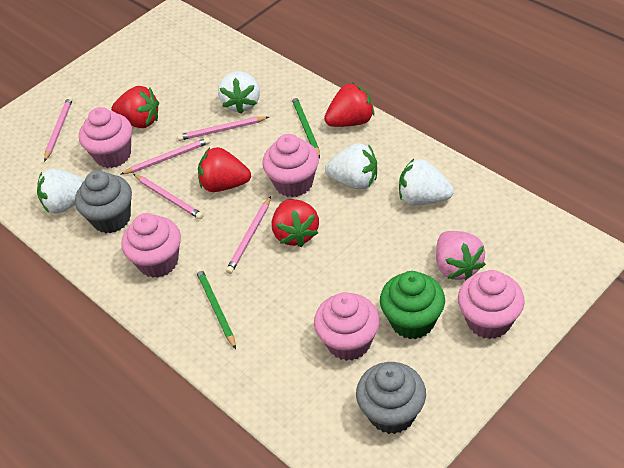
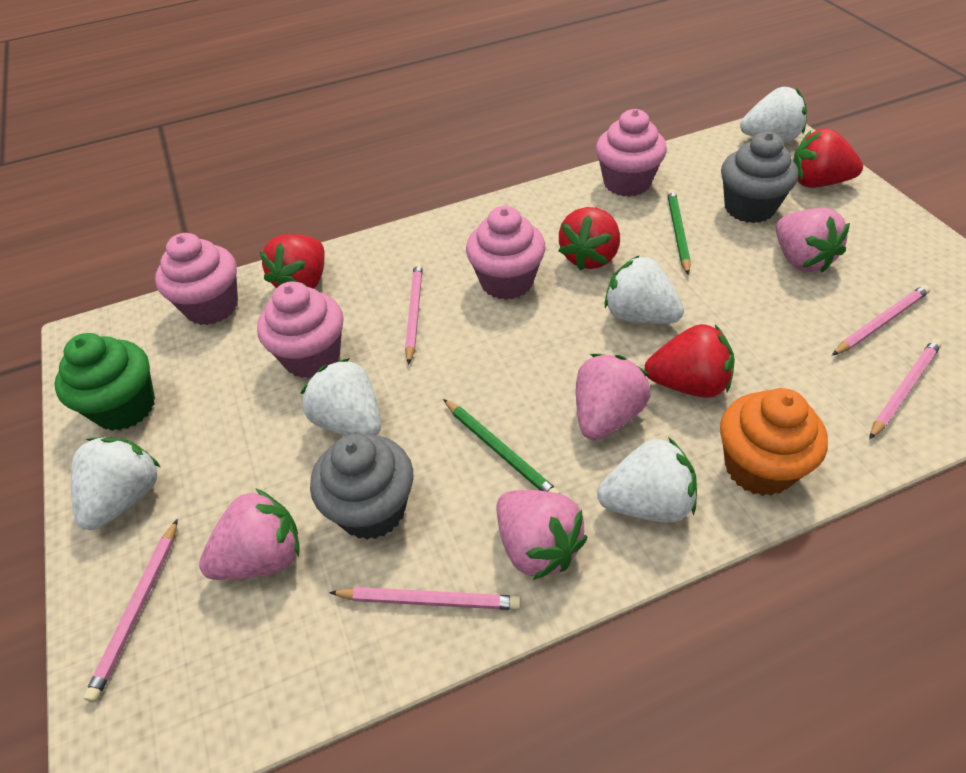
orange cupcake: none = 0 -> [720,388,828,496] = 1
pink cupcake: [79,107,132,168] [121,213,181,278] [262,134,319,197] [314,292,380,361] [458,270,525,339] = 5 -> [155,233,238,325] [257,281,344,378] [466,206,546,300] [596,109,667,197] = 4
pink strawberry: [436,231,486,280] = 1 -> [199,488,300,580] [496,490,587,580] [576,354,651,440] [776,208,850,273] = 4
white strawberry: [37,168,85,214] [218,71,260,114] [325,143,377,189] [399,159,454,205] = 4 -> [71,437,160,530] [301,358,381,436] [597,437,697,522] [604,255,684,324] [740,87,807,142] = 5

